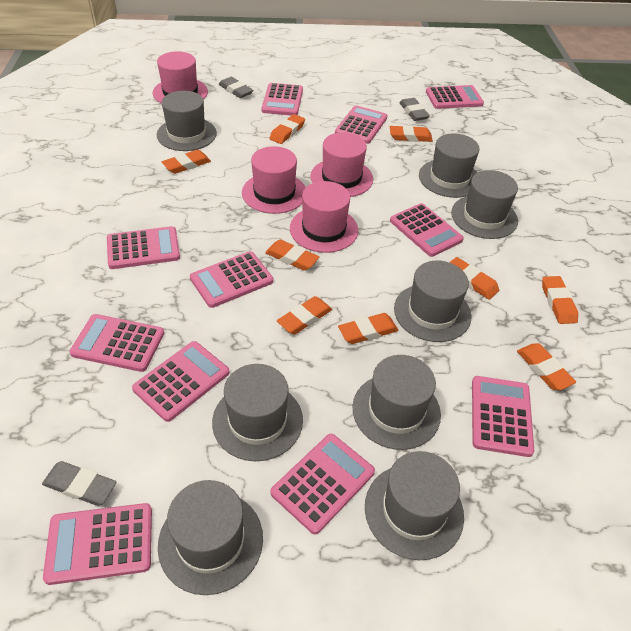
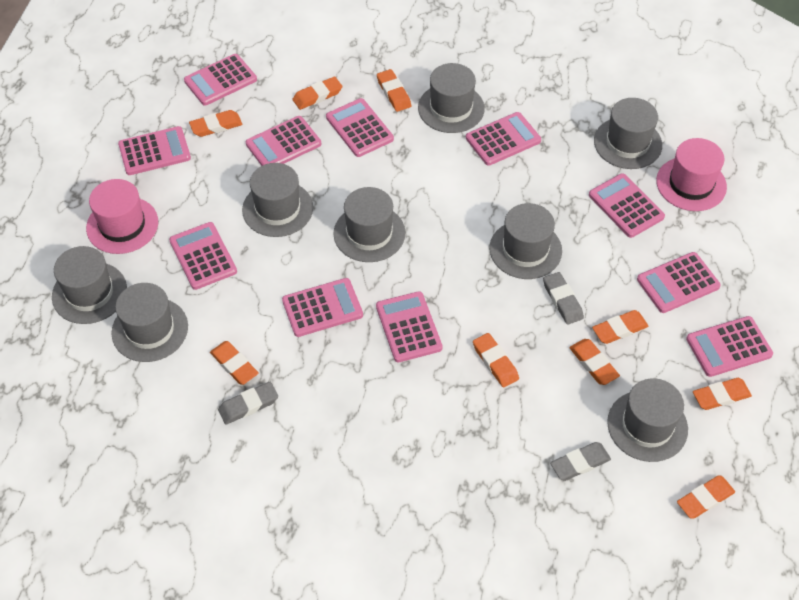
pink hat: [153,51,208,104] [242,146,306,214] [290,181,358,253] [310,133,373,197] = 4 -> [86,179,158,254] [656,138,727,211] = 2

